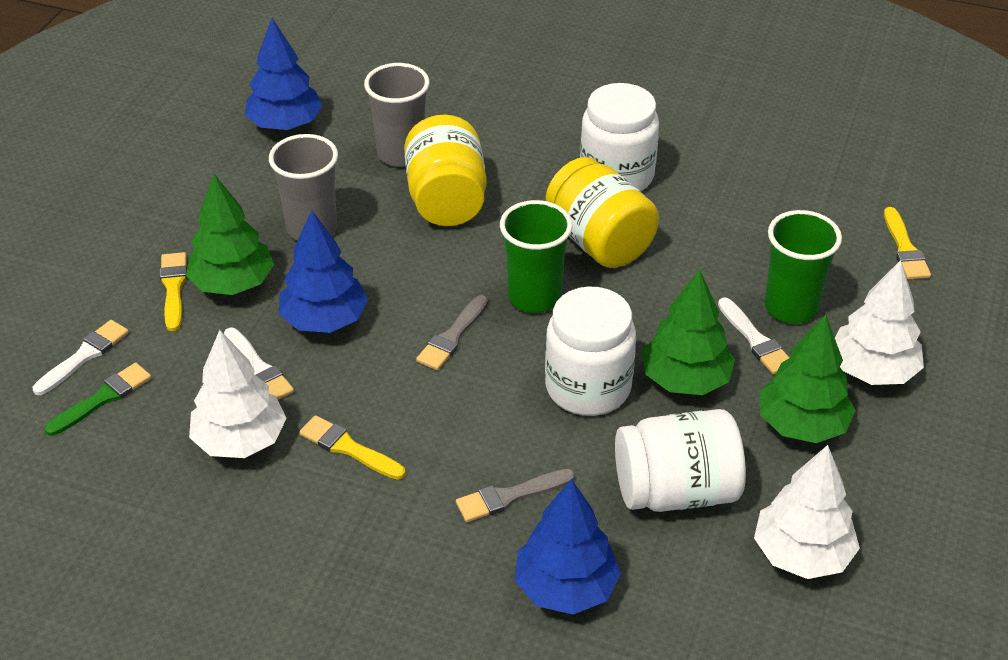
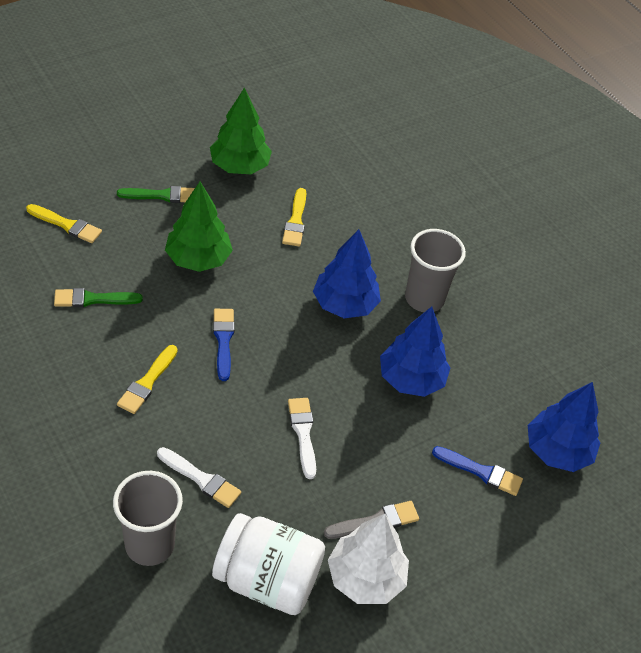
blue brush: none = 0 -> [213,309,235,381] [432,446,523,496] = 2
green brush: [45,363,151,436] = 1 -> [54,288,143,307] [117,186,195,203] = 2
green cup: [500,200,572,313] [765,210,842,323] = 2 -> none = 0
green tree: [186,174,274,295] [642,269,735,395] [760,314,856,443] = 3 -> [165,182,233,272] [210,87,272,174] = 2
grey brush: [416,295,488,370] [456,469,575,522] = 2 -> [324,501,419,539] = 1
white brush: [33,320,129,395] [224,328,294,400] [718,297,790,375] = 3 -> [157,447,241,508] [288,398,316,479] = 2
white jar: [545,286,636,416] [580,83,659,191] [615,409,746,512] = 3 -> [212,513,325,615] = 1
white tree: [189,330,287,458] [754,445,860,579] [835,260,924,385] = 3 -> [328,514,409,604] = 1
yellow jar: [404,115,486,226] [546,157,659,268] = 2 -> none = 0

